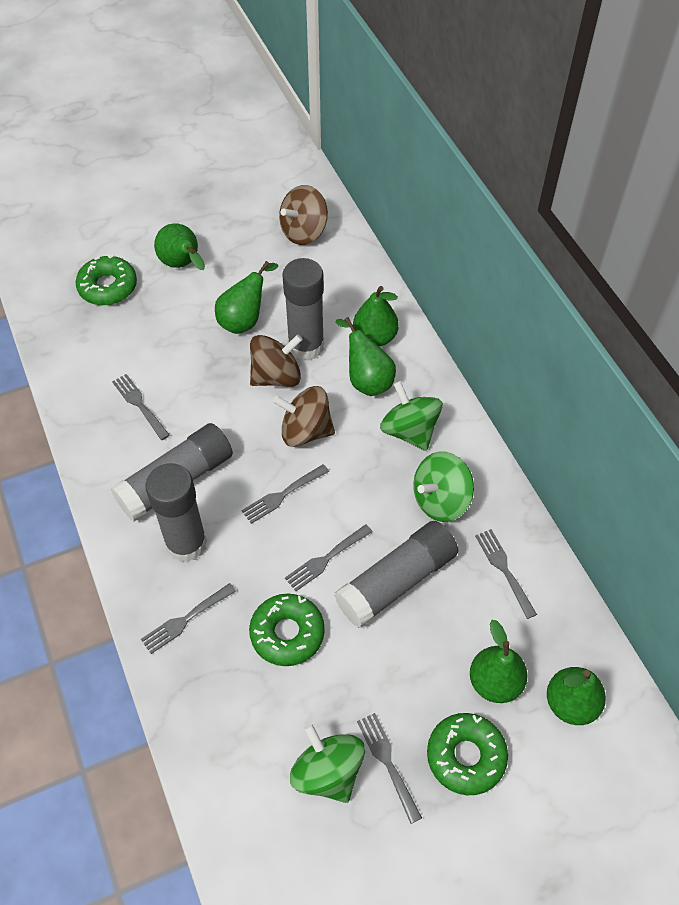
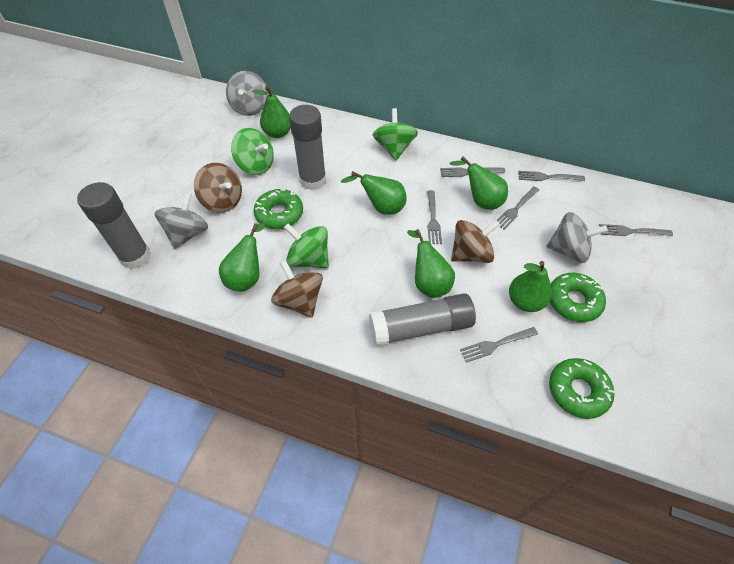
grey glue stick: [111,423,233,522] [145,463,207,562] [282,258,324,360] [334,521,458,628] = 4 -> [77,182,151,269] [289,105,326,190] [369,293,476,346] = 3
grey spinning top: none = 0 -> [154,192,208,249] [226,71,268,116] [546,212,608,263] = 3

